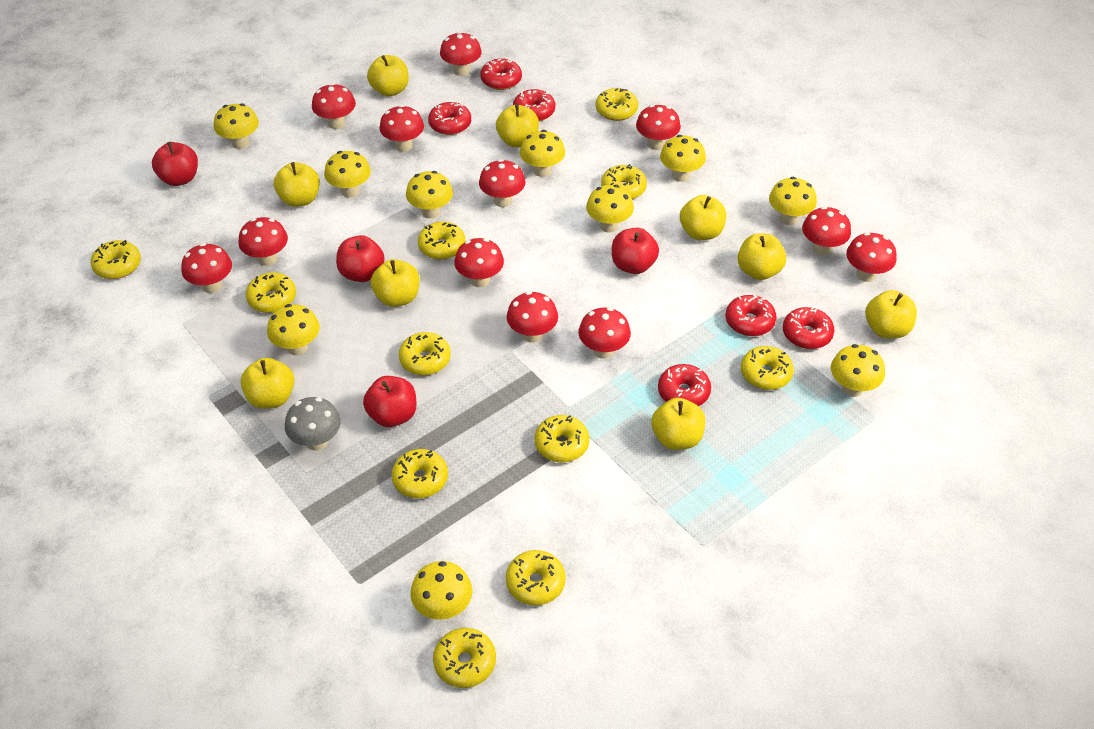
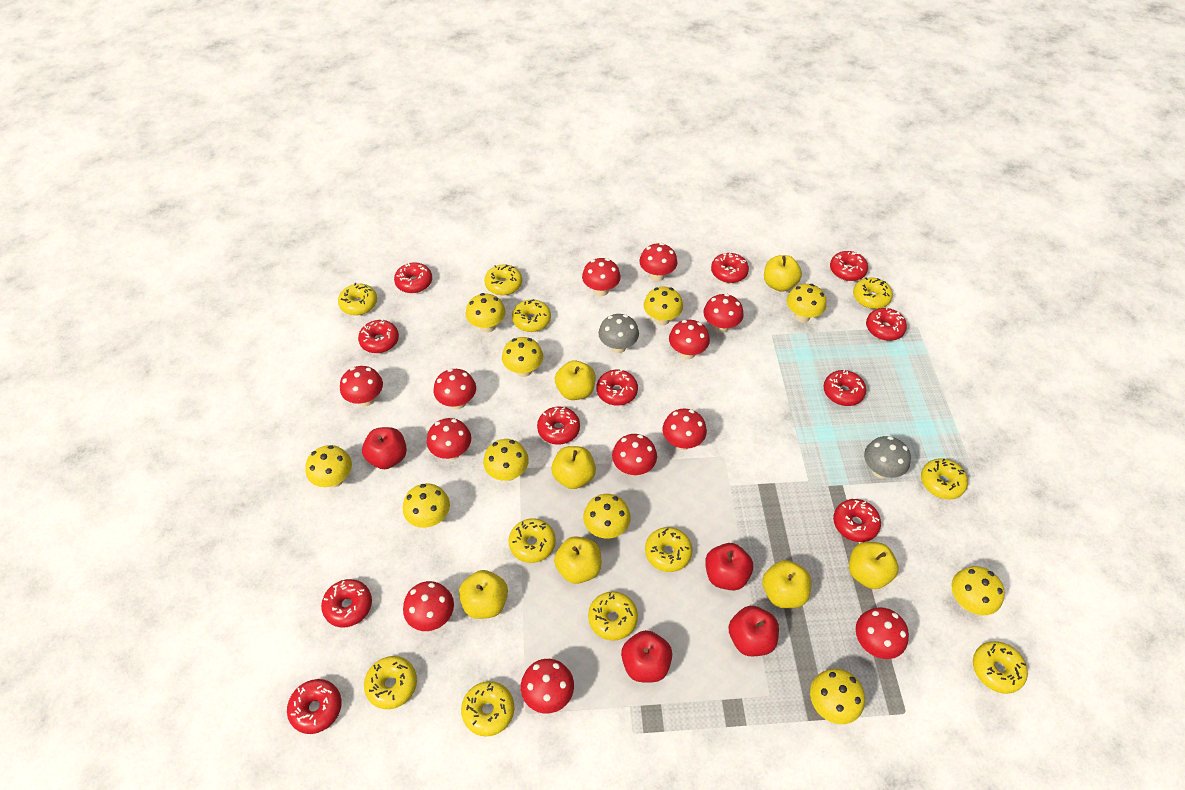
grey mushroom: [285,397,341,451] = 1 -> [599,314,639,353] [864,436,911,478] = 2
red donut: [428,102,471,135] [480,58,522,90] [513,89,555,121] [658,364,711,406] [725,295,777,336] [783,307,834,349] = 6 -> [287,679,342,734] [321,579,372,627] [358,319,399,353] [394,263,432,293] [537,407,580,445] [597,370,638,406] [711,252,749,283] [823,369,866,406] [830,251,868,281] [833,499,881,542] [866,307,907,341] = 11
yellow apple: [241,358,295,408] [274,162,320,207] [367,55,409,96] [371,259,420,307] [496,104,539,148] [651,398,705,450] [680,195,726,240] [737,233,786,280] [865,290,917,339] = 9 -> [459,570,508,619] [551,446,596,489] [554,536,602,584] [555,360,596,400] [762,560,812,608] [764,255,802,292] [849,542,899,589] = 7

